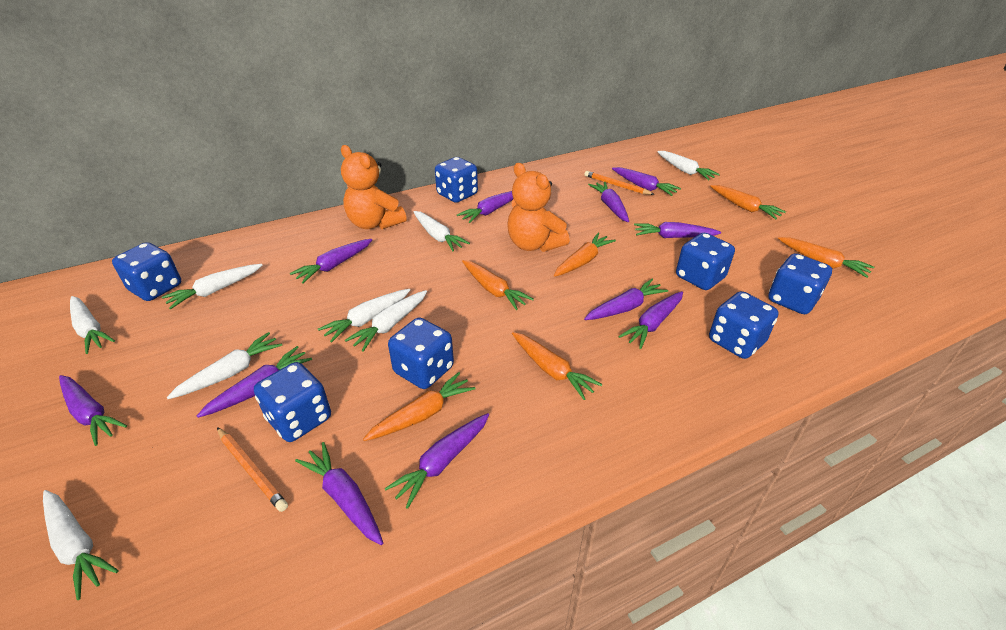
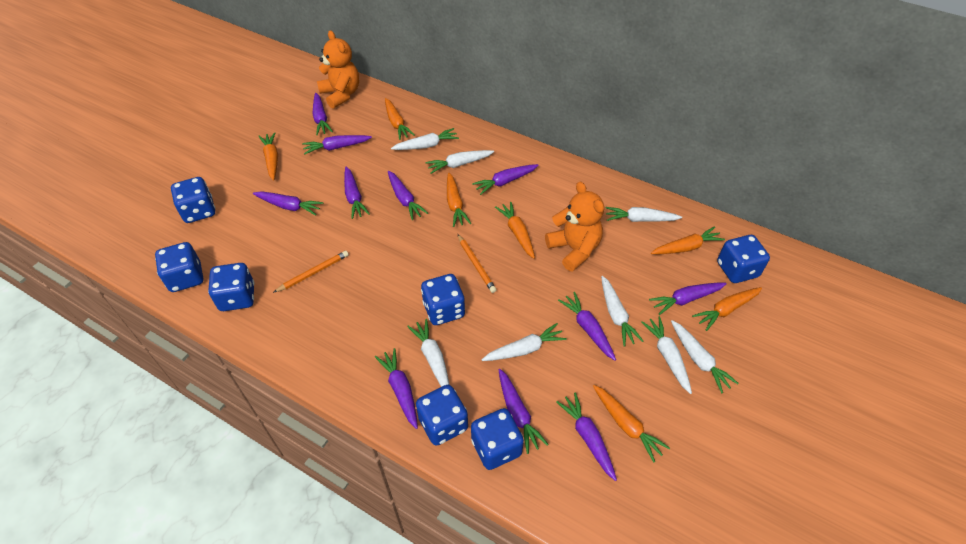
orange carrot: [363,372,475,441] [462,260,534,310] [512,332,603,400] [554,233,616,277] [711,185,786,219] [778,237,874,278] = 6 -> [259,132,278,181] [385,98,415,140] [447,173,471,227] [495,202,535,259] [593,385,670,462] [651,226,725,254] [692,287,762,331] = 7

